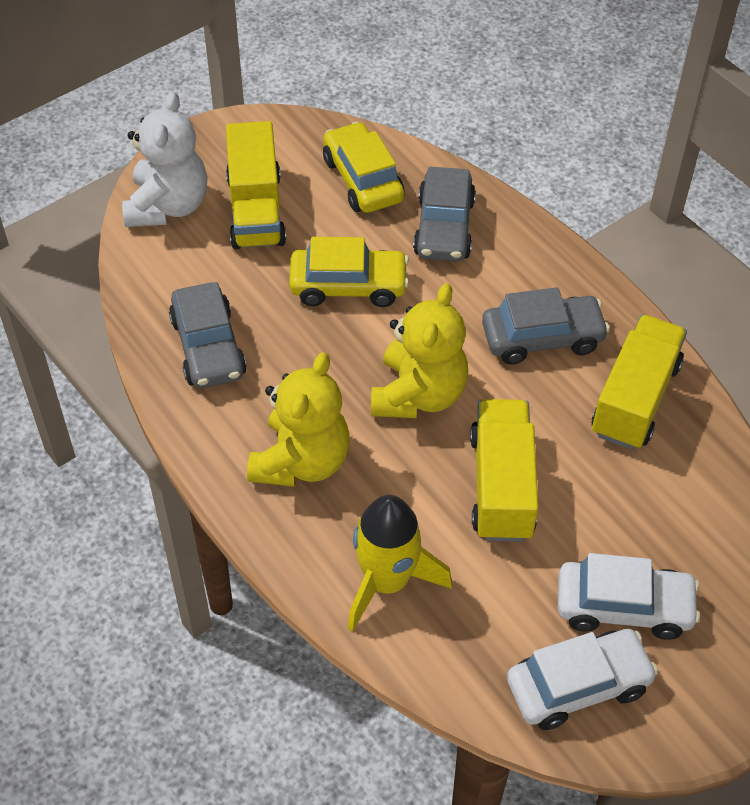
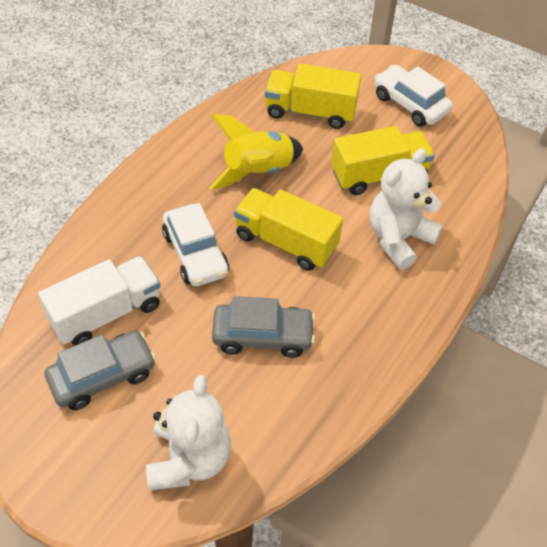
grey car: [169,282,247,388] [413,167,476,261] [482,287,610,365] = 3 -> [45,331,156,410] [212,296,315,358] = 2
white teddy bear: [122,91,208,227] = 1 -> [146,375,231,490] [370,148,443,270] = 2
white truck: none = 0 -> [38,256,161,346] = 1
yellow car: [289,237,409,307] [323,122,405,213] = 2 -> none = 0
yellow teddy bear: [247,352,350,487] [371,283,468,418] = 2 -> none = 0

